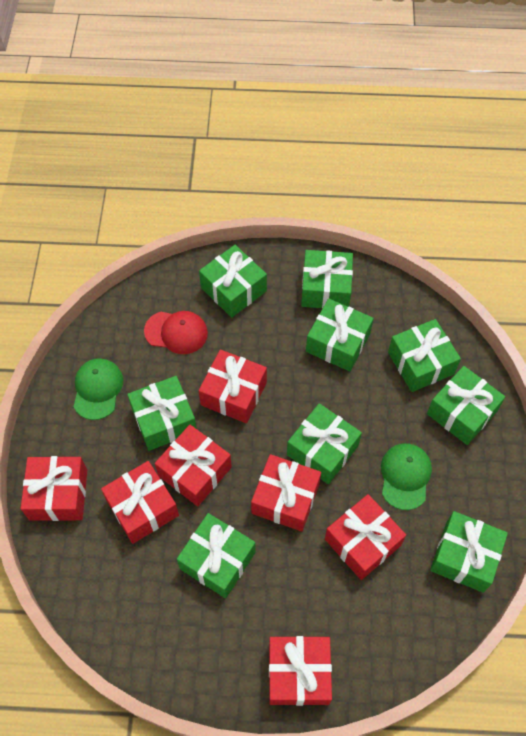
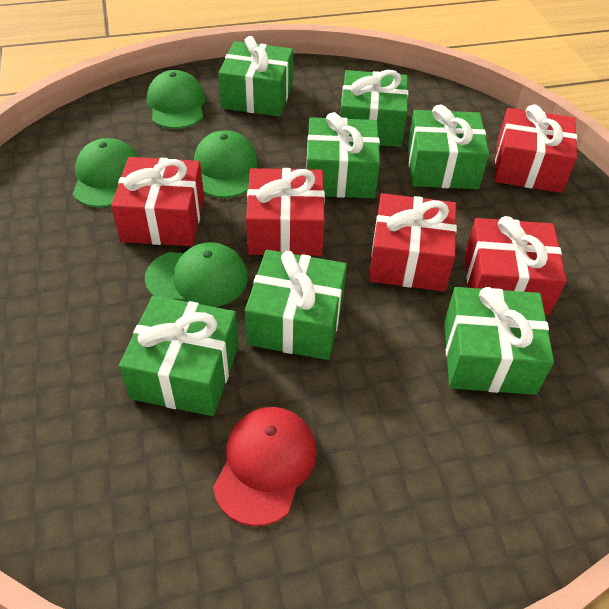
green cap: [74,358,123,420] [381,443,432,510] = 2 -> [73,138,138,208] [145,242,248,307] [147,70,205,129] [194,130,258,198] = 4
green gift: [127,376,197,451] [177,513,256,598] [199,245,267,318] [287,403,362,484] [301,250,353,309] [306,299,374,371] [388,319,461,392] [427,366,505,445] [430,511,508,593] = 9 -> [119,296,239,416] [218,36,293,117] [245,250,347,360] [306,112,380,198] [340,70,408,147] [407,105,489,189] [444,287,554,395] = 7
red gift: [21,456,87,521] [101,461,179,544] [155,425,232,506] [199,349,267,423] [251,454,321,532] [269,636,332,706] [325,494,406,580] = 7 -> [111,157,204,246] [246,168,325,256] [369,193,457,292] [465,216,567,315] [494,104,577,193] = 5

